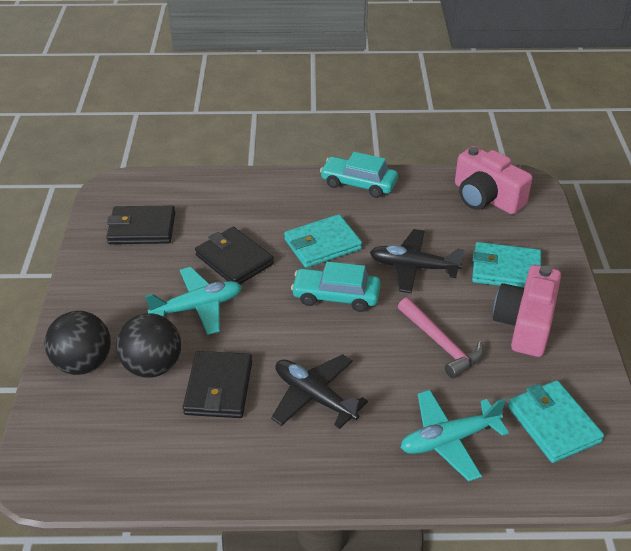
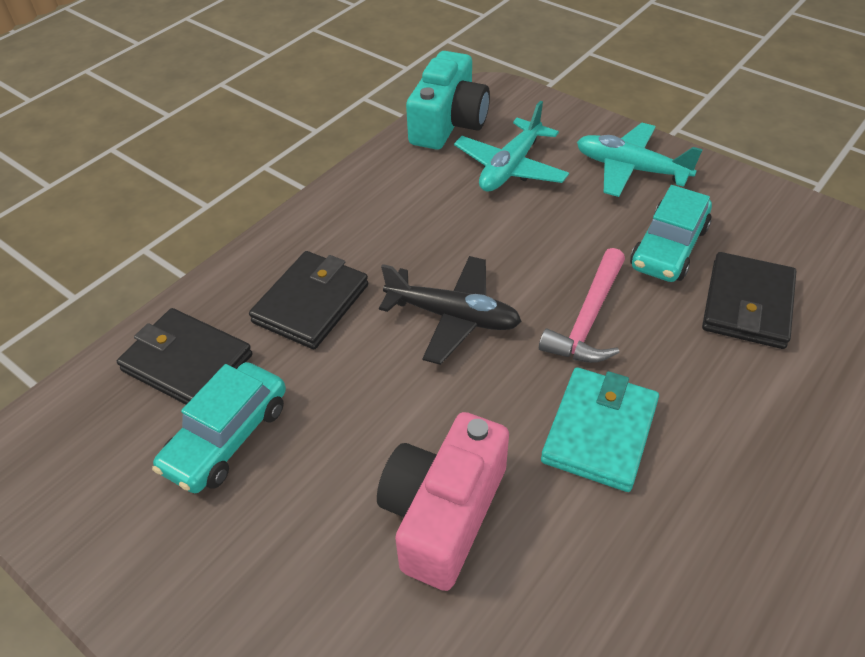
black ball: [44,311,111,375] [116,313,181,378] = 2 -> none = 0
black plane: [271,354,368,429] [370,229,465,293] = 2 -> [379,256,522,365] = 1
pink camera: [455,146,532,214] [493,265,561,357] = 2 -> [377,412,509,591] = 1
turquoise camera: none = 0 -> [406,51,490,150] = 1
turquoise wallet: [284,214,362,268] [472,242,541,288] [508,380,604,463] = 3 -> [541,367,659,492] = 1

